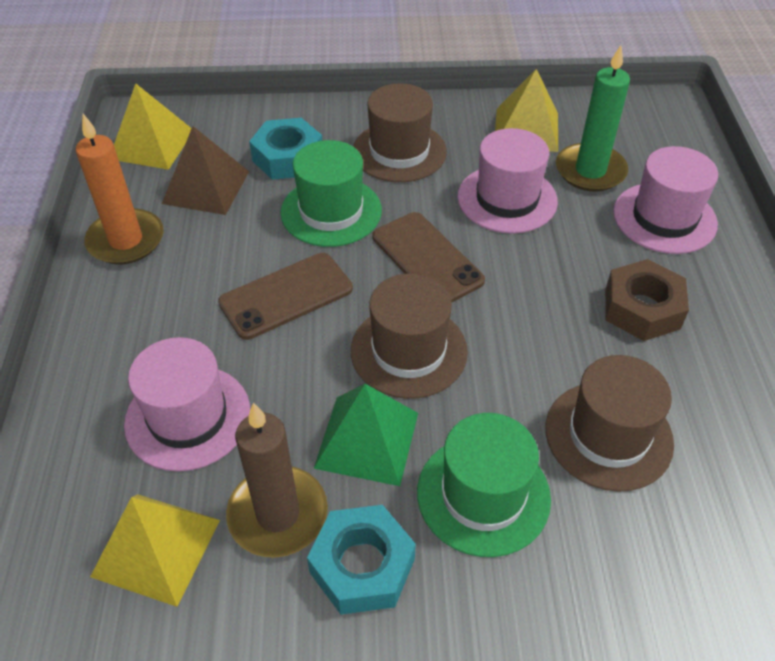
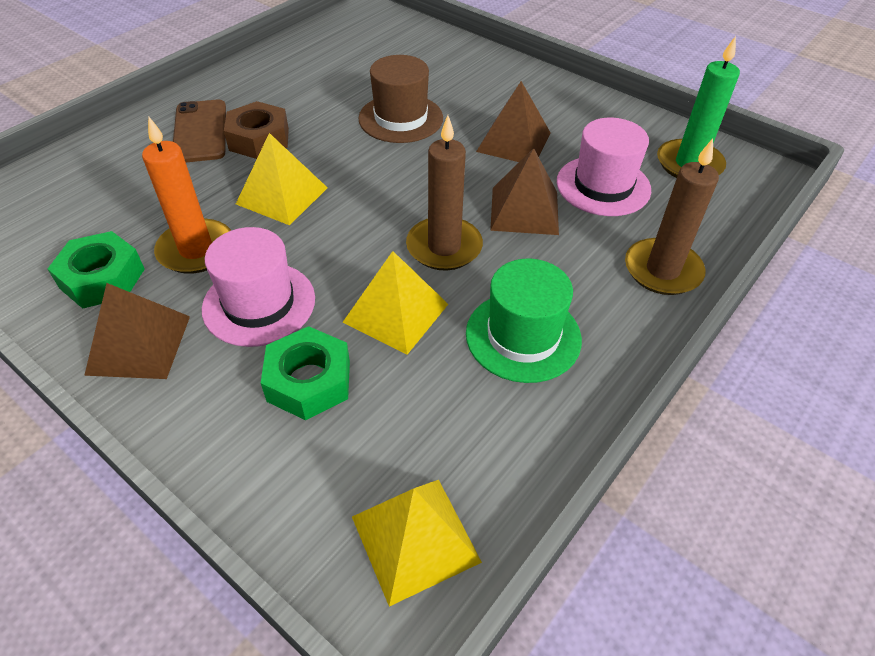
brown candle: [226,402,328,558] = 1 -> [406,115,483,271] [625,138,719,295] = 2
brown hat: [351,274,468,399] [353,83,447,182] [545,355,674,492] = 3 -> [358,55,443,143] = 1
brown phone: [218,253,353,340] [373,212,485,303] = 2 -> [173,100,226,163] = 1
brown pyramid: [162,126,249,215] = 1 -> [84,283,190,379] [476,81,551,162] [490,148,559,235] = 3
green hat: [280,140,382,247] [417,413,551,557] = 2 -> [466,259,582,383] = 1
green nut: none = 0 -> [48,231,145,309] [261,326,350,420] = 2
green pyramid: [314,384,418,486] = 1 -> none = 0
pink hat: [124,337,250,472] [458,128,558,234] [613,146,718,254] = 3 -> [202,227,315,347] [557,118,651,216] = 2
turquoise nut: [249,118,322,180] [307,505,416,615] = 2 -> none = 0

